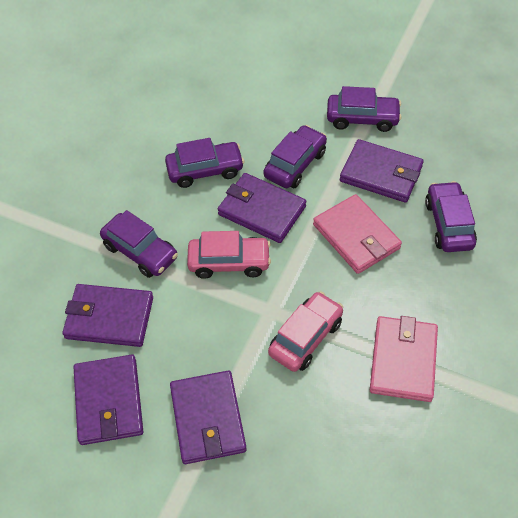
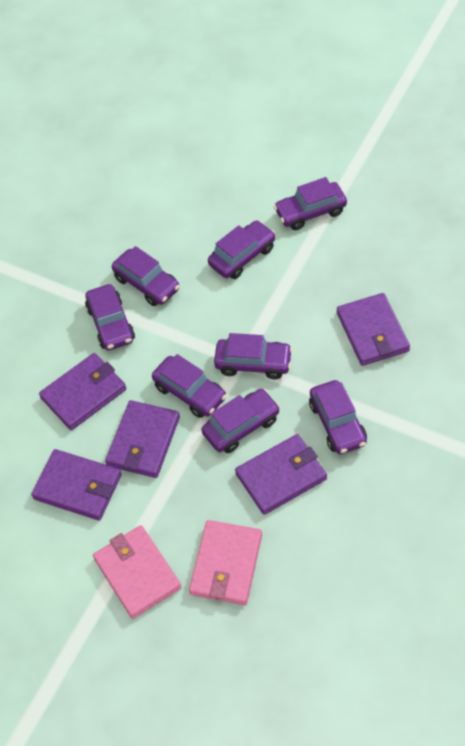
pink car: [187,231,271,279] [268,291,343,372] = 2 -> none = 0
purple car: [100,210,178,278] [165,138,245,188] [263,125,327,189] [327,86,402,132] [425,181,477,252] = 5 -> [85,284,135,350] [112,246,180,306] [152,354,227,418] [201,389,280,453] [208,220,276,279] [214,333,293,379] [274,177,347,230] [309,380,367,454] = 8

